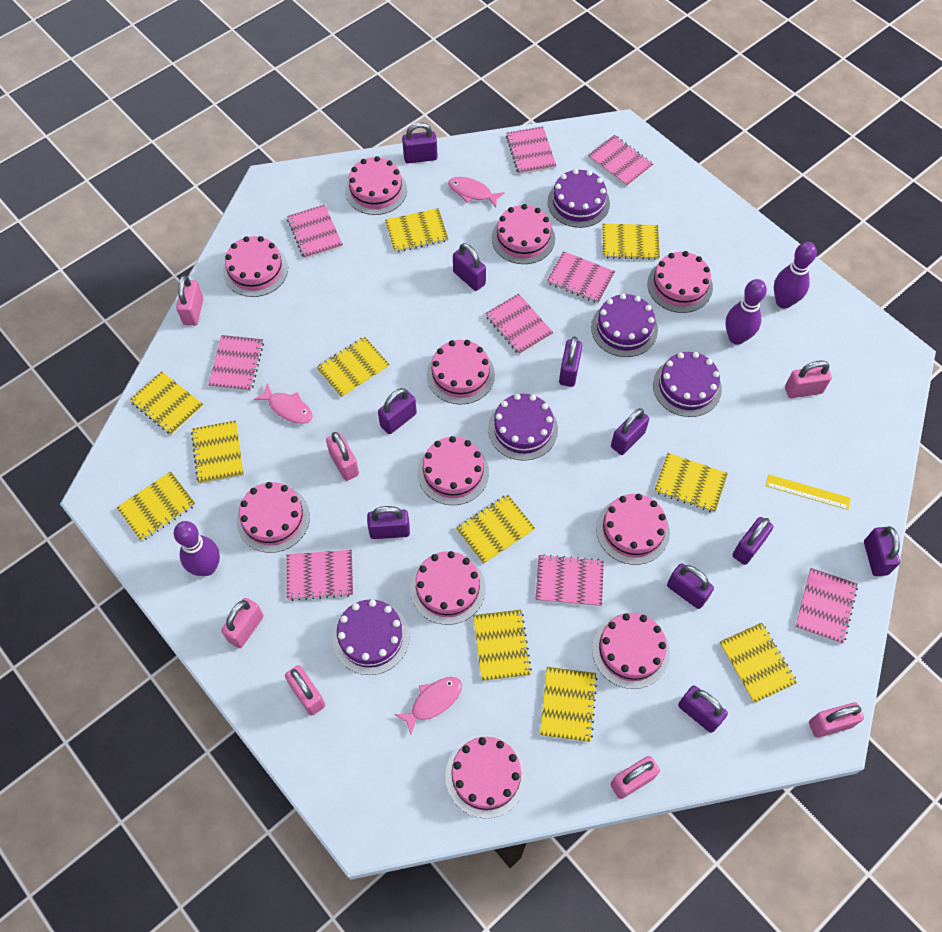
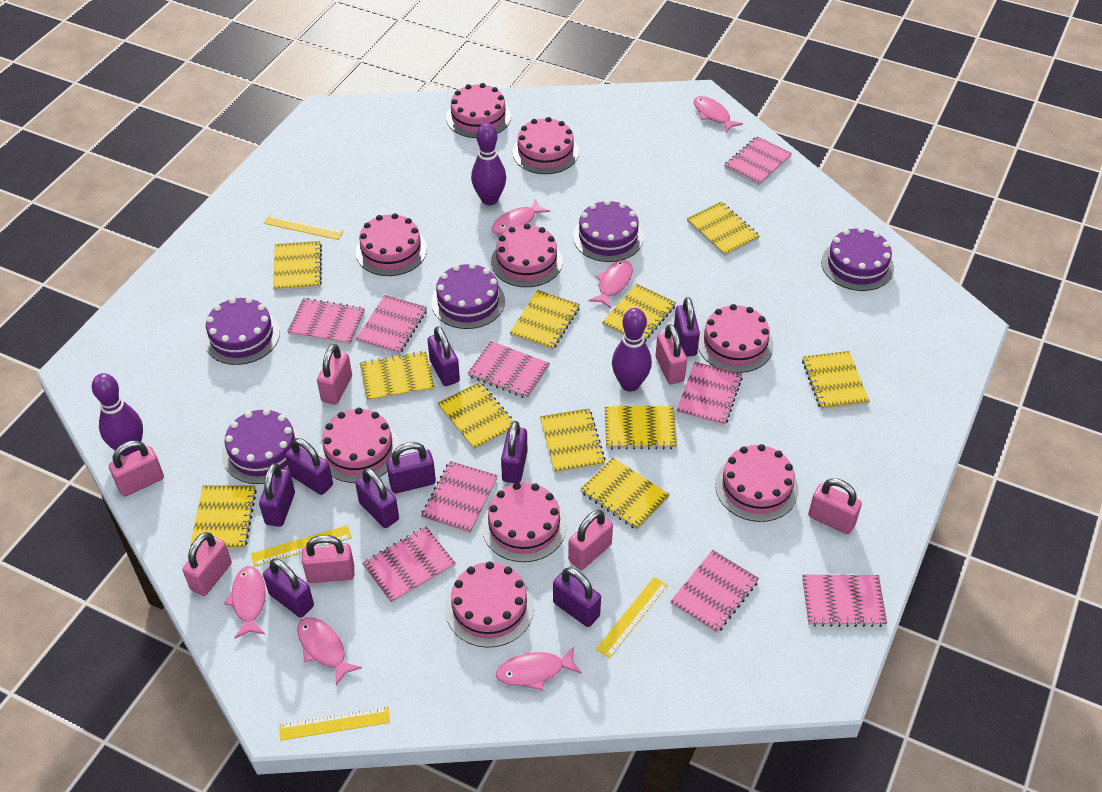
pink cake: [223,236,288,297] [237,482,310,553] [345,156,407,215] [410,551,486,625] [418,436,489,505] [427,340,495,405] [445,735,527,819] [492,204,555,264] [592,613,670,689] [596,494,670,565] [647,251,713,313] = 11 -> [318,408,400,483] [355,213,427,276] [445,561,534,648] [446,83,511,138] [482,482,567,562] [491,224,563,287] [512,117,579,174] [698,304,773,373] [715,444,798,522] = 9
pink fish: [253,383,313,424] [395,677,462,735] [448,177,505,208] = 3 -> [224,566,266,639] [297,617,362,686] [491,199,550,235] [496,647,582,691] [589,260,633,309] [694,96,743,133] = 6
purple padlock: [367,506,410,539] [378,388,417,434] [402,122,438,163] [453,243,486,291] [559,337,582,387] [611,408,649,455] [667,563,714,609] [678,686,728,733] [732,517,773,565] [864,526,900,576] = 10 -> [259,463,295,527] [263,558,314,618] [285,438,333,495] [355,468,399,528] [386,442,436,493] [427,326,460,386] [501,421,528,483] [553,567,601,627] [674,297,700,357] = 9
yellow ruler: [766,474,851,510] = 1 -> [251,525,352,567] [264,215,344,240] [279,706,390,741] [596,577,668,658] = 4

